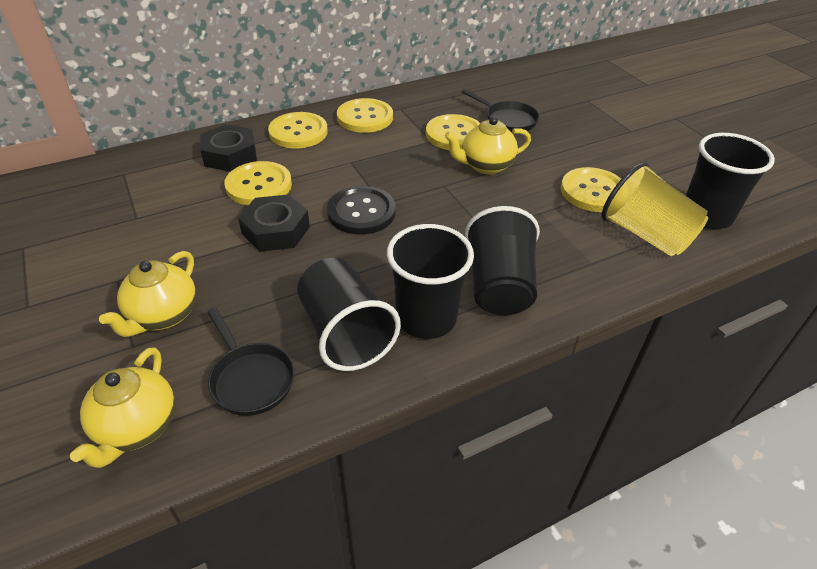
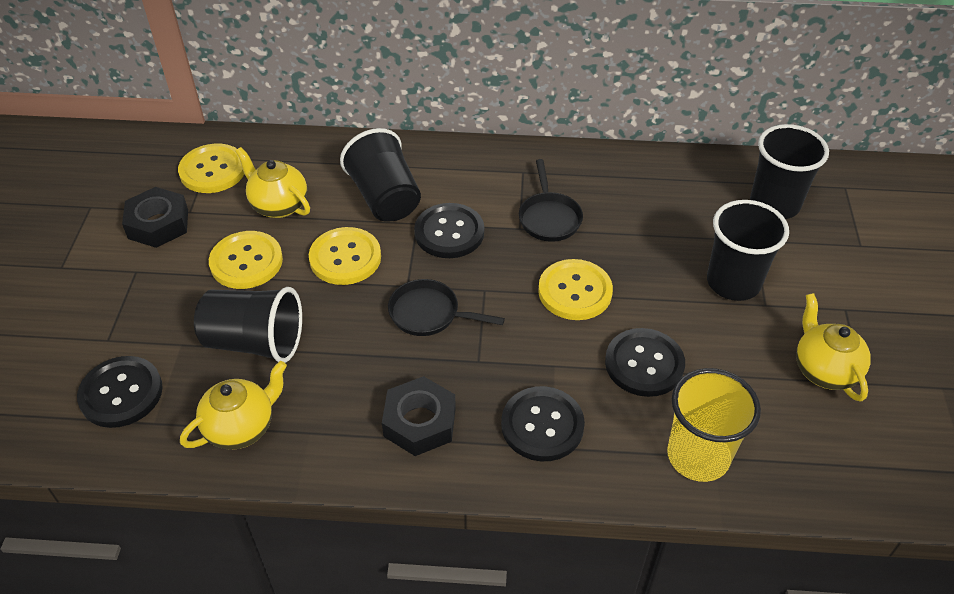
black button: [327,186,396,235] = 1 -> [77,356,163,428] [414,203,484,258] [501,386,585,461] [605,328,685,397] = 4
yellow button: [225,161,292,205] [268,112,328,148] [337,98,393,133] [426,114,480,150] [561,167,621,212] = 5 -> [178,144,244,193] [209,231,283,289] [309,227,381,285] [538,259,613,320] = 4

